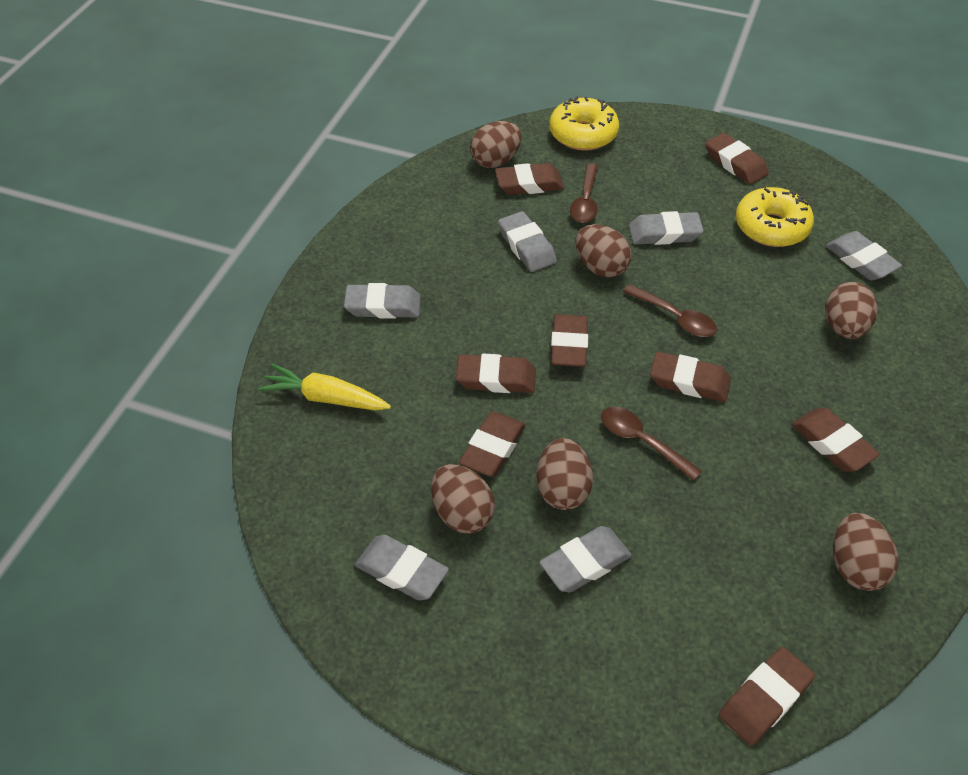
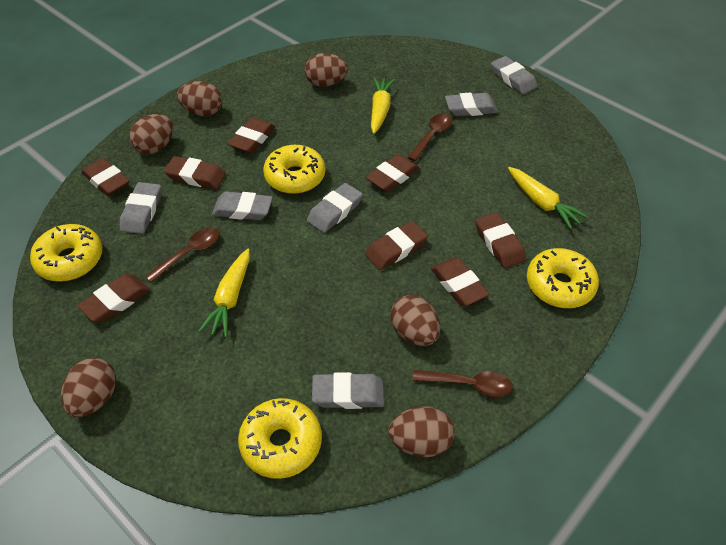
yellow carrot: [258,364,391,411] = 1 -> [198,249,250,338] [371,77,395,134] [508,167,589,229] = 3
yellow donut: [549,96,619,151] [736,187,814,247] = 2 -> [30,224,102,282] [238,398,322,479] [263,145,325,194] [527,248,599,308] = 4

